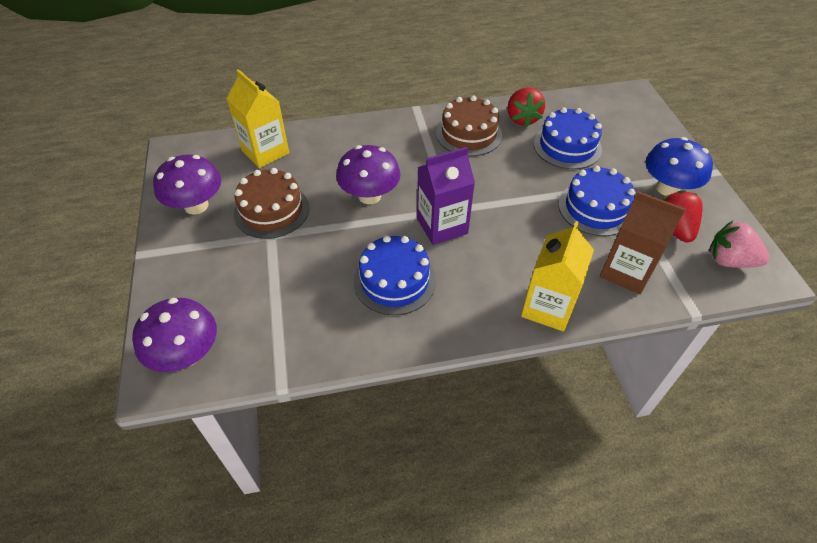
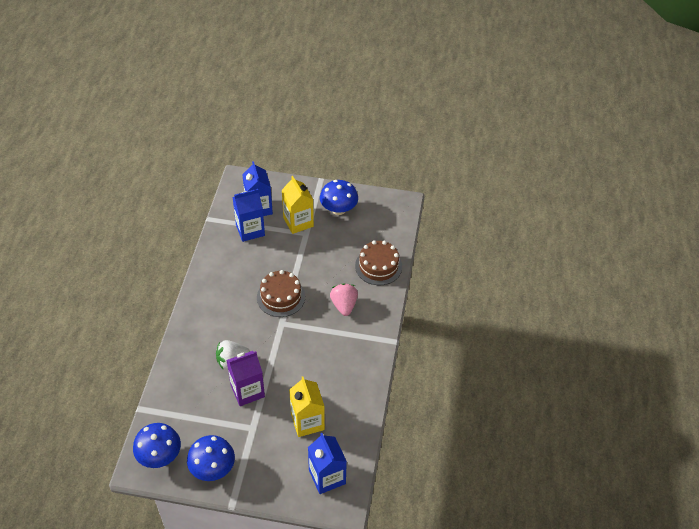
blue cake: [354,235,436,315] [534,107,602,169] [558,166,635,236] = 3 -> none = 0
blue carton: none = 0 -> [232,189,265,242] [242,161,273,216] [308,433,347,494] = 3
blue mushroom: [645,137,713,196] = 1 -> [133,423,181,468] [187,435,235,481] [320,180,358,215] = 3
brown carton: [600,191,685,294] = 1 -> none = 0
purple mushroom: [132,298,217,372] [153,154,221,215] [336,145,400,204] = 3 -> none = 0
red strawberry: [508,87,545,127] [662,190,703,243] = 2 -> none = 0
white strawberry: none = 0 -> [216,340,250,370] = 1

